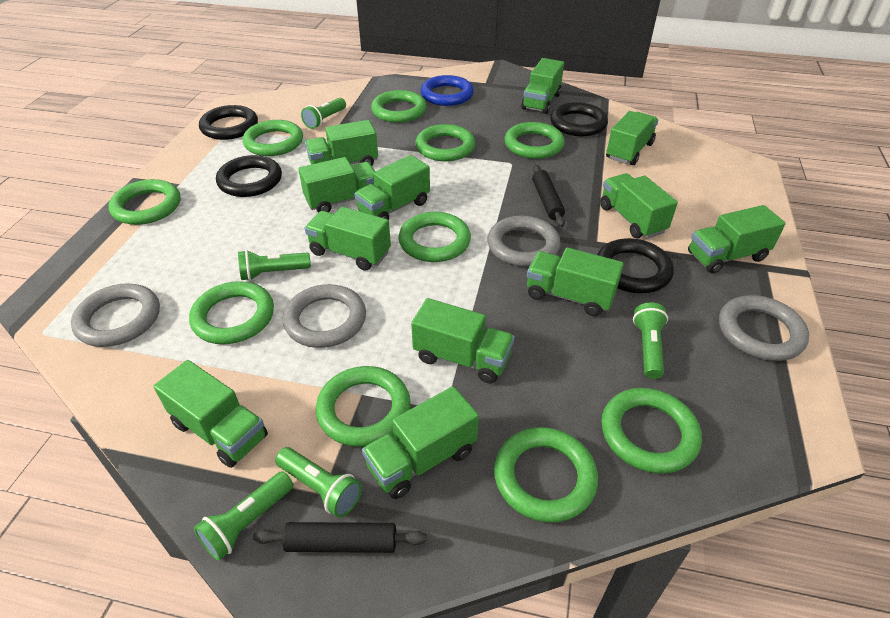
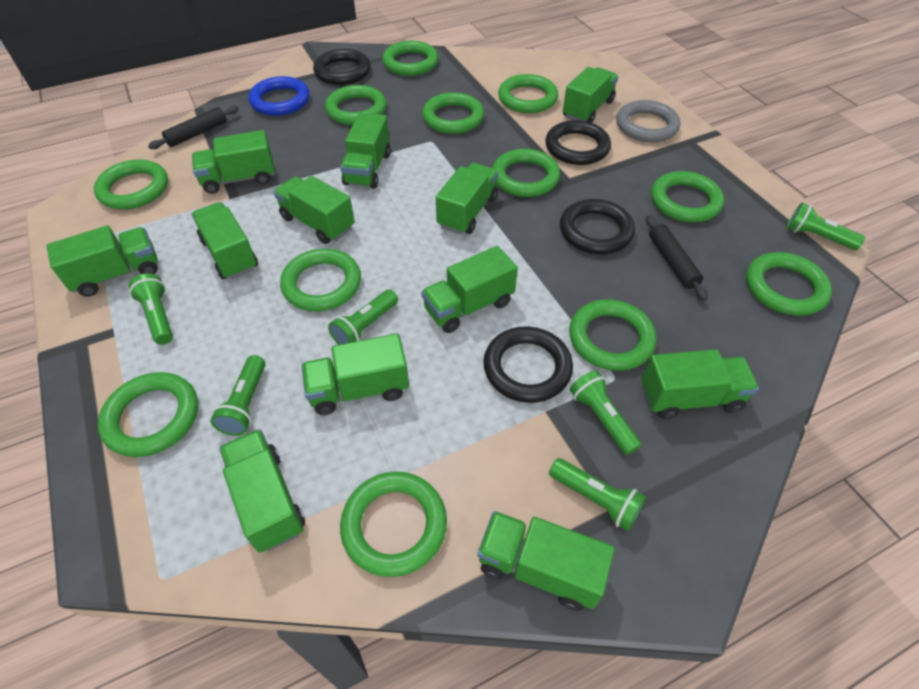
green flashlight: [194,471,294,561] [238,250,311,281] [275,447,362,518] [301,98,346,129] [633,302,668,379] = 5 -> [129,273,173,345] [211,355,265,436] [328,289,398,345] [549,458,646,531] [570,370,642,455] [786,203,865,250] = 6
green ring: [109,179,181,225] [189,281,274,344] [243,120,303,156] [316,366,411,447] [371,90,427,123] [399,212,471,262] [415,124,475,161] [494,427,598,523] [505,122,565,159] [602,388,702,474] = 10 -> [94,159,168,209] [98,372,198,457] [280,249,361,311] [325,85,386,125] [340,472,447,577] [382,41,438,76] [422,92,484,134] [492,149,560,197] [498,74,558,113] [569,299,656,371] [651,171,724,222] [746,252,832,316] = 12
grey ring: [71,284,160,347] [283,284,366,348] [487,216,561,267] [719,295,809,361] = 4 -> [616,100,680,142] = 1

